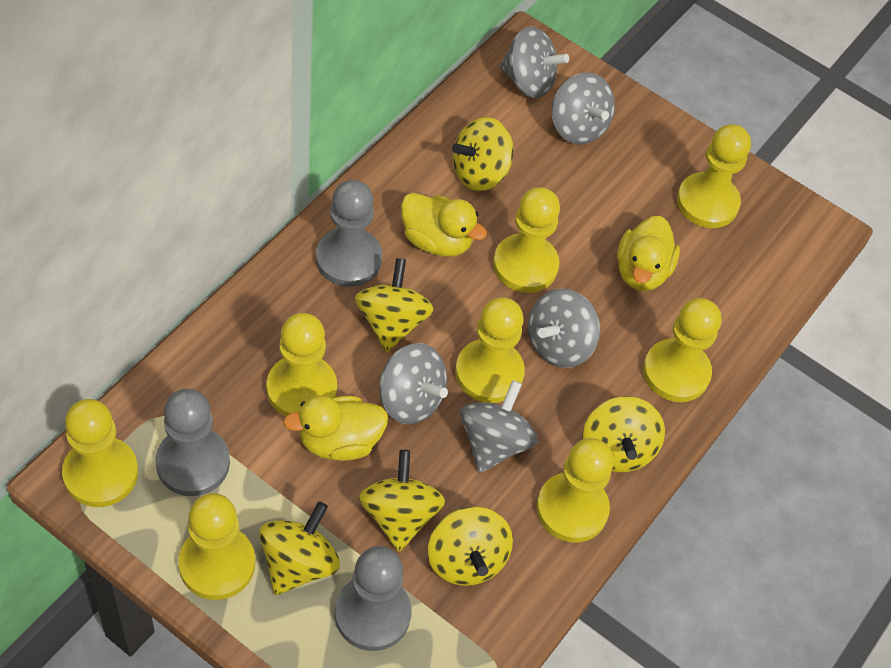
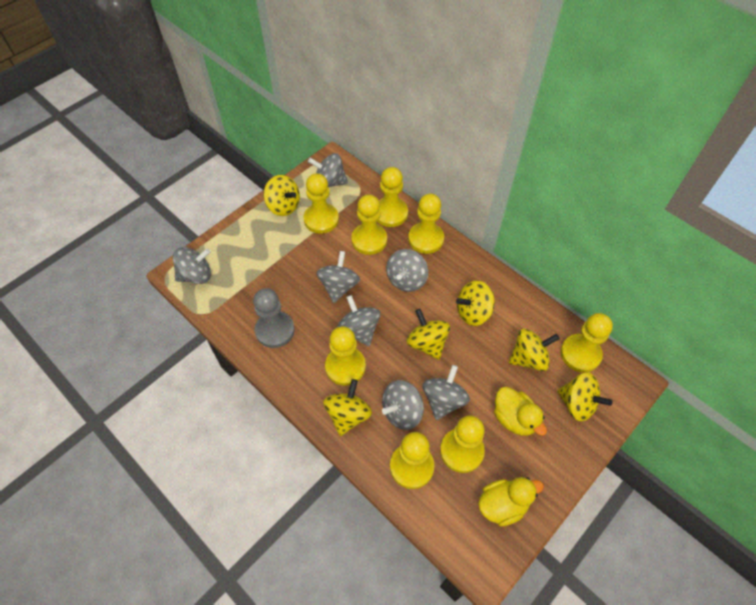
grey pawn: [155,389,230,496] [316,180,382,287] [335,546,412,651] = 3 -> [253,288,295,348] = 1
grey spinning top: [379,343,448,424] [460,380,538,473] [499,26,569,98] [528,288,600,368] [551,73,615,145] = 5 -> [173,247,211,284] [308,153,348,187] [316,251,360,303] [337,295,380,346] [382,380,424,430] [386,249,428,292] [422,365,470,420] = 7
yellow duck: [283,395,388,461] [401,193,487,257] [617,216,680,291] = 3 -> [478,477,544,527] [494,387,547,436] = 2

